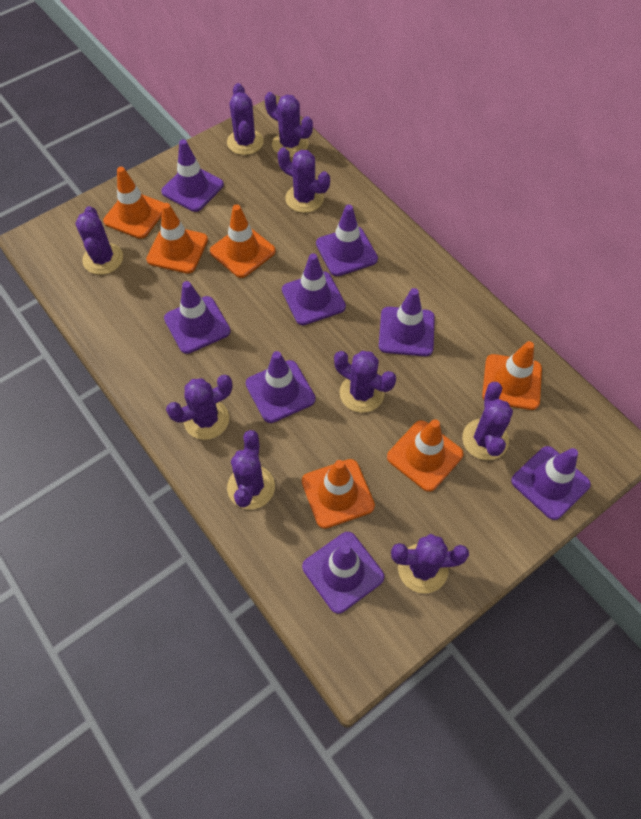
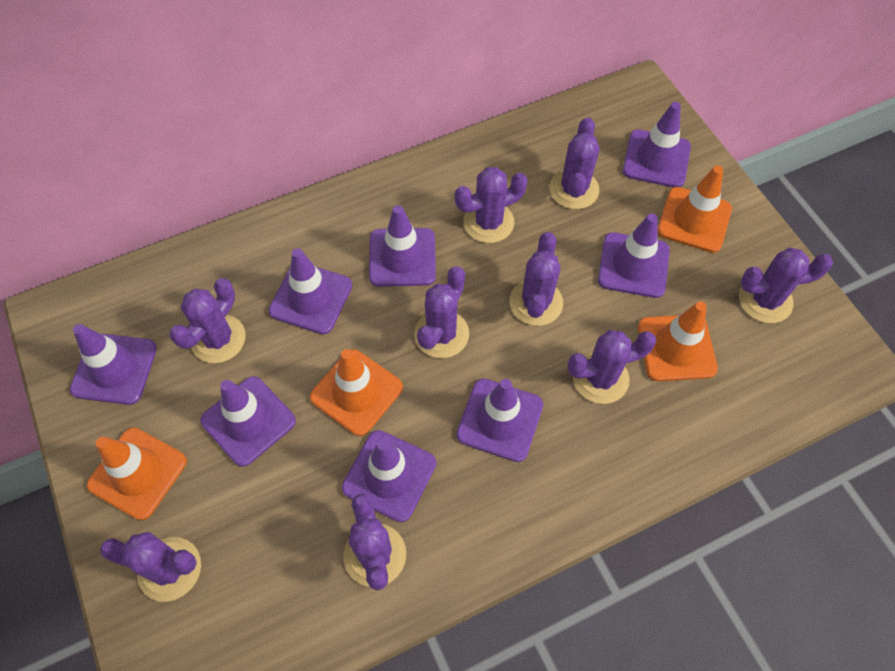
orange traffic cone: [103,167,164,239] [146,203,208,274] [210,204,276,278] [302,459,375,529] [387,419,463,492] [482,341,542,410] = 6 -> [87,428,187,520] [310,349,403,436] [638,301,718,382] [657,166,732,253] = 4

